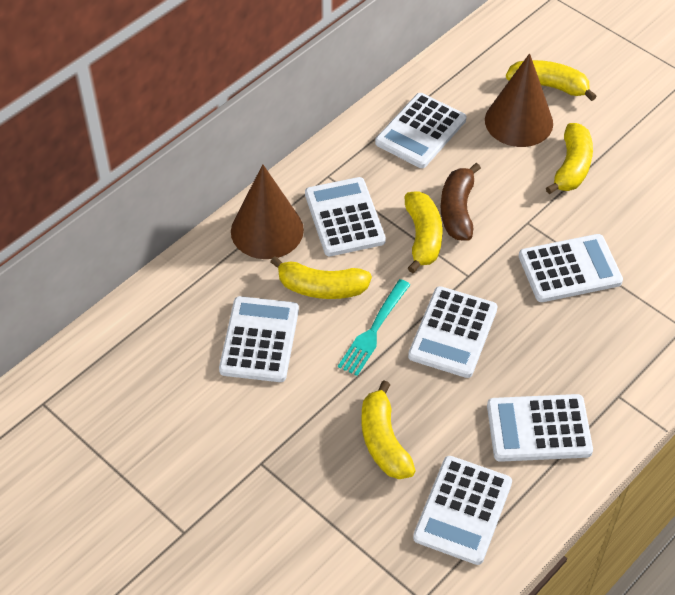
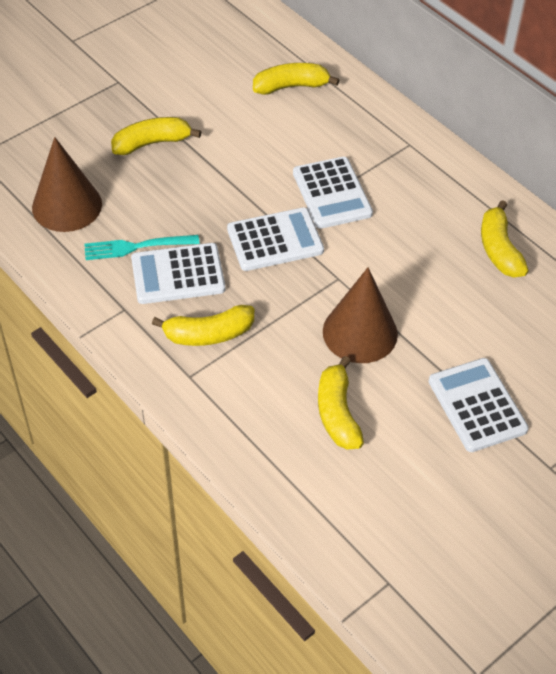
brown banana: [441,163,481,241] = 1 -> none = 0
white calculator: [219,296,299,382] [305,177,386,256] [375,93,466,168] [408,286,498,378] [413,456,512,565] [487,394,593,462] [519,234,623,302] = 7 -> [131,243,225,304] [227,207,324,271] [293,157,373,229] [428,358,529,452] = 4

